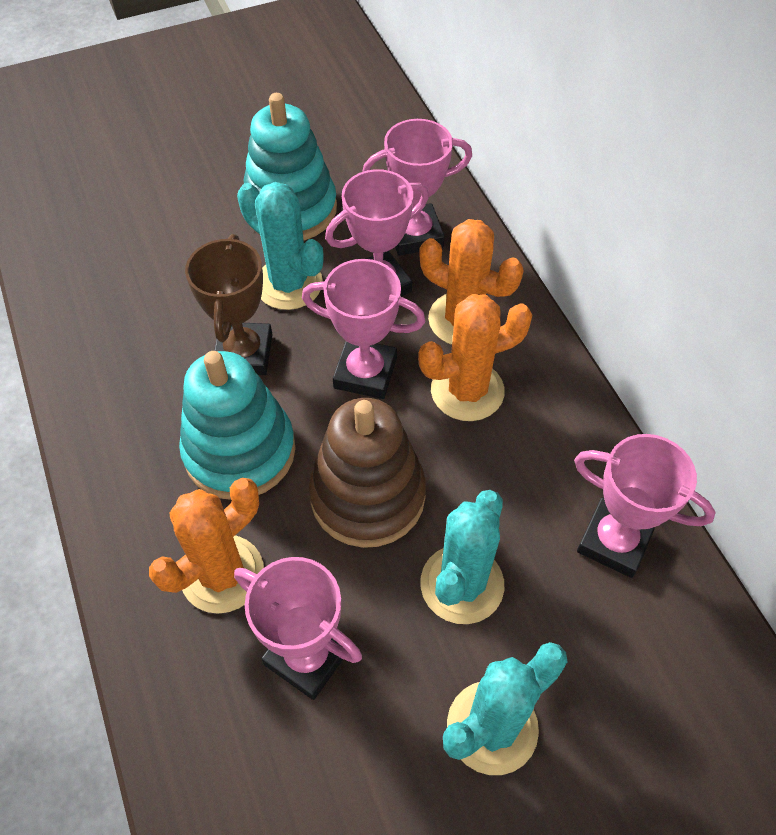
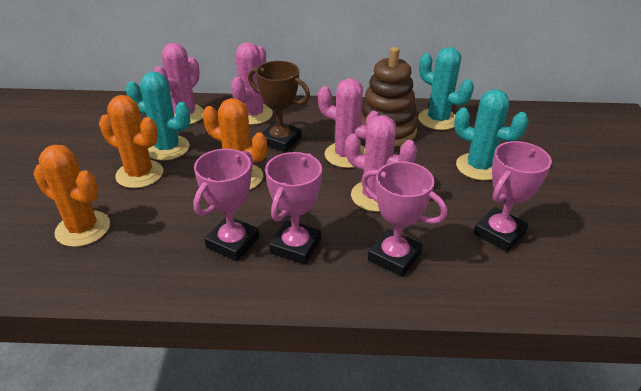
pink cactus: none = 0 -> [154,43,204,125] [231,42,273,125] [318,78,379,168] [345,115,417,212] = 4
pink trophy: [234,557,362,700] [302,259,425,399] [325,169,429,297] [362,119,472,256] [574,434,716,578] = 5 -> [193,149,259,261] [265,152,322,265] [361,161,447,277] [474,141,552,252] = 4
turquoise stacking toy: [179,351,296,500] [244,93,337,240] = 2 -> none = 0

